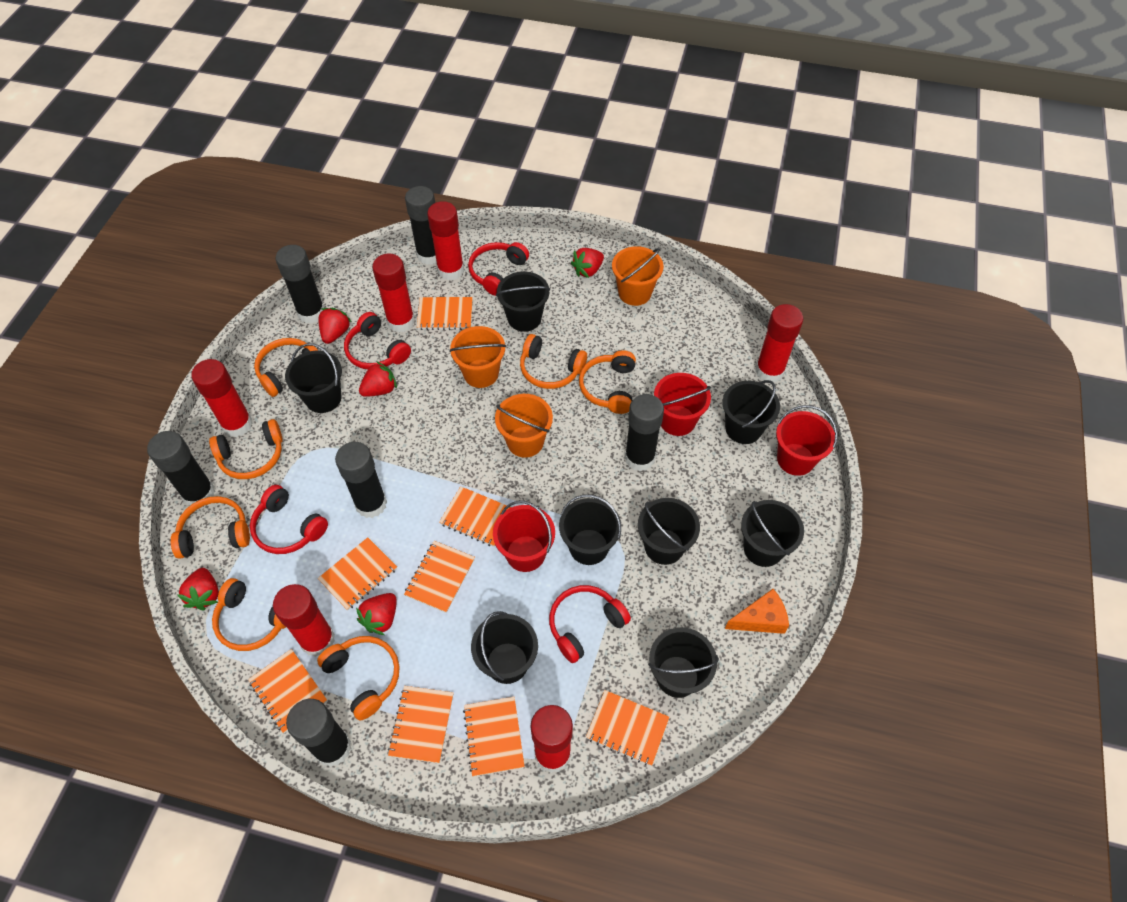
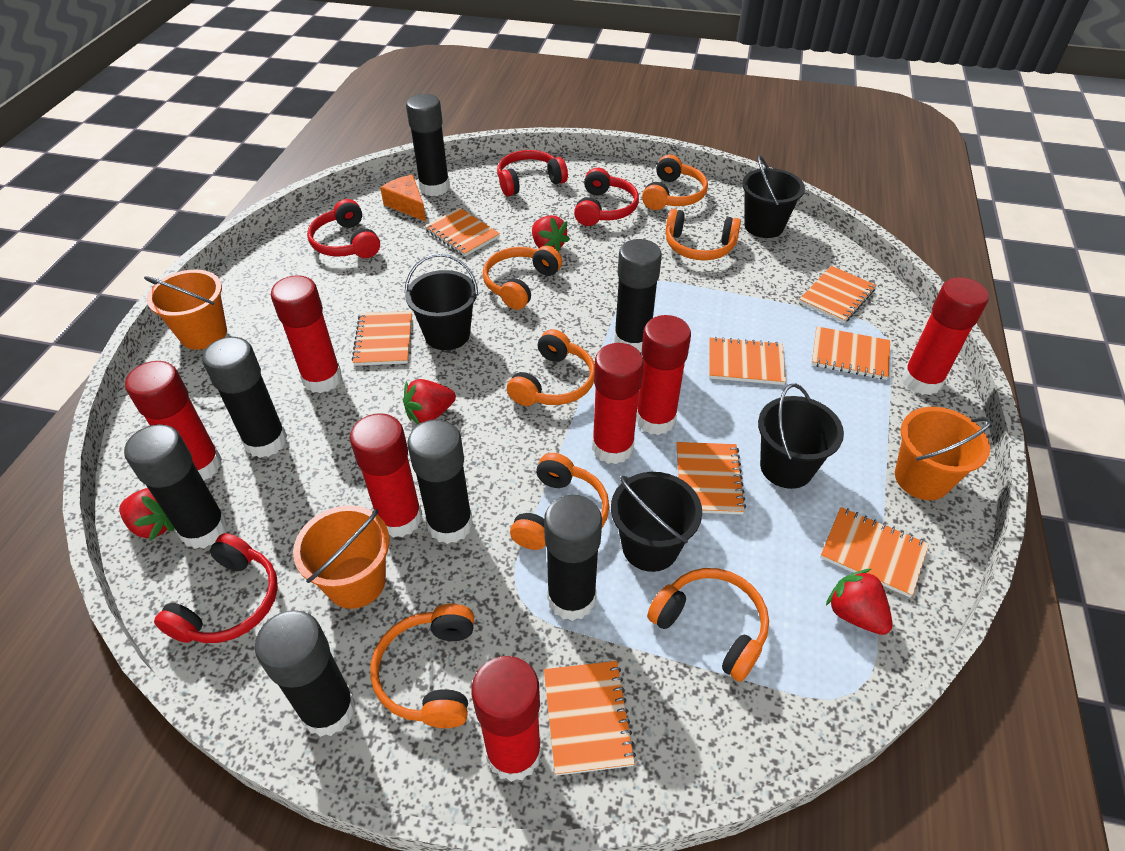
black bucket: [285,343,342,413] [471,611,538,684] [496,272,550,332] [559,494,621,565] [638,498,700,565] [648,627,719,698] [722,380,780,444] [741,500,804,567] = 8 -> [405,254,478,350] [611,472,702,572] [742,155,805,238] [758,384,844,489] = 4
black glue stick: [147,431,215,506] [276,245,324,324] [286,699,351,767] [335,442,387,518] [405,186,437,265] [625,394,664,471] = 6 -> [124,424,228,549] [202,337,287,458] [255,610,356,737] [406,94,450,196] [407,419,473,544] [544,495,602,621] [614,239,662,352] = 7
red bucket: [493,500,555,572] [654,373,711,436] [776,405,838,476] = 3 -> none = 0
red glue stick: [192,359,253,437] [273,584,335,657] [372,253,415,332] [427,201,464,280] [531,705,573,773] [755,304,803,382] = 6 -> [125,361,222,480] [271,275,342,393] [350,413,422,538] [471,656,542,782] [592,343,644,464] [636,315,691,435] [902,277,989,395] = 7
red strawberry: [177,568,219,610] [318,308,351,344] [356,593,397,635] [359,361,397,397] [571,248,604,278] = 5 -> [119,488,174,541] [403,379,456,425] [532,215,570,252] [826,569,893,635] = 4

